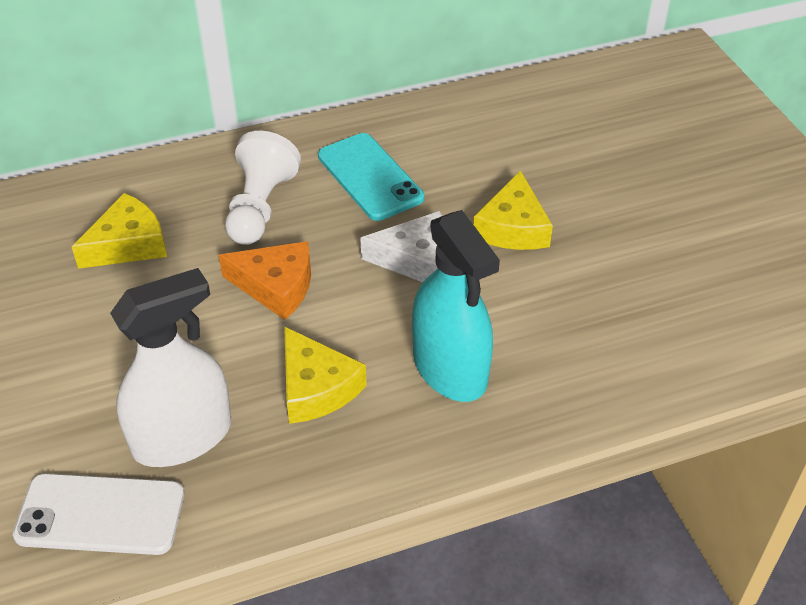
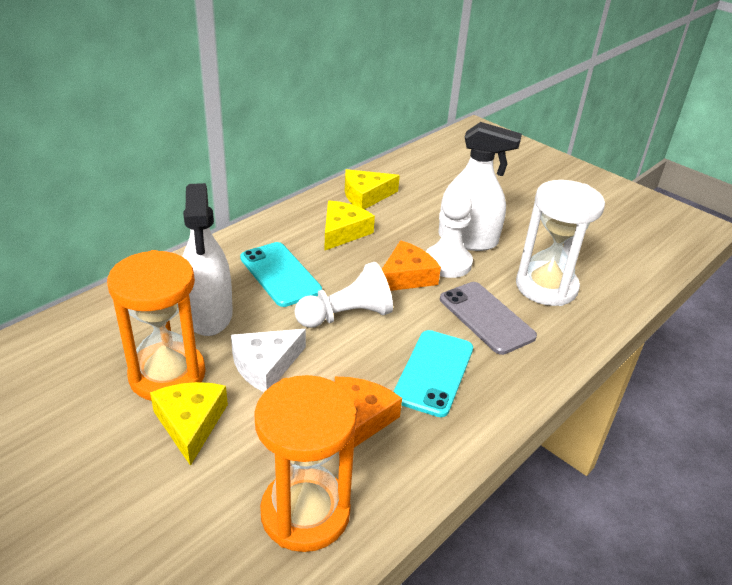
grey phone: none = 0 -> [440,282,537,355] = 1
orange cheese: [219,241,311,320] = 1 -> [335,377,402,456] [382,240,441,291] = 2
orange hourglass: none = 0 -> [107,250,206,401] [254,375,357,552] = 2
turquoise phone: [318,133,424,221] = 1 -> [240,242,322,307] [393,330,473,417] = 2
turquoise spray bottle: [412,210,500,402] = 1 -> none = 0
white hourglass: none = 0 -> [516,180,605,306] = 1
white pawn: [225,131,301,245] = 1 -> [295,262,393,328] [426,190,473,278] = 2
white phone: [13,473,184,555] = 1 -> none = 0
white spray bottle: [110,268,231,467] = 1 -> [182,183,233,336] [438,122,522,251] = 2

